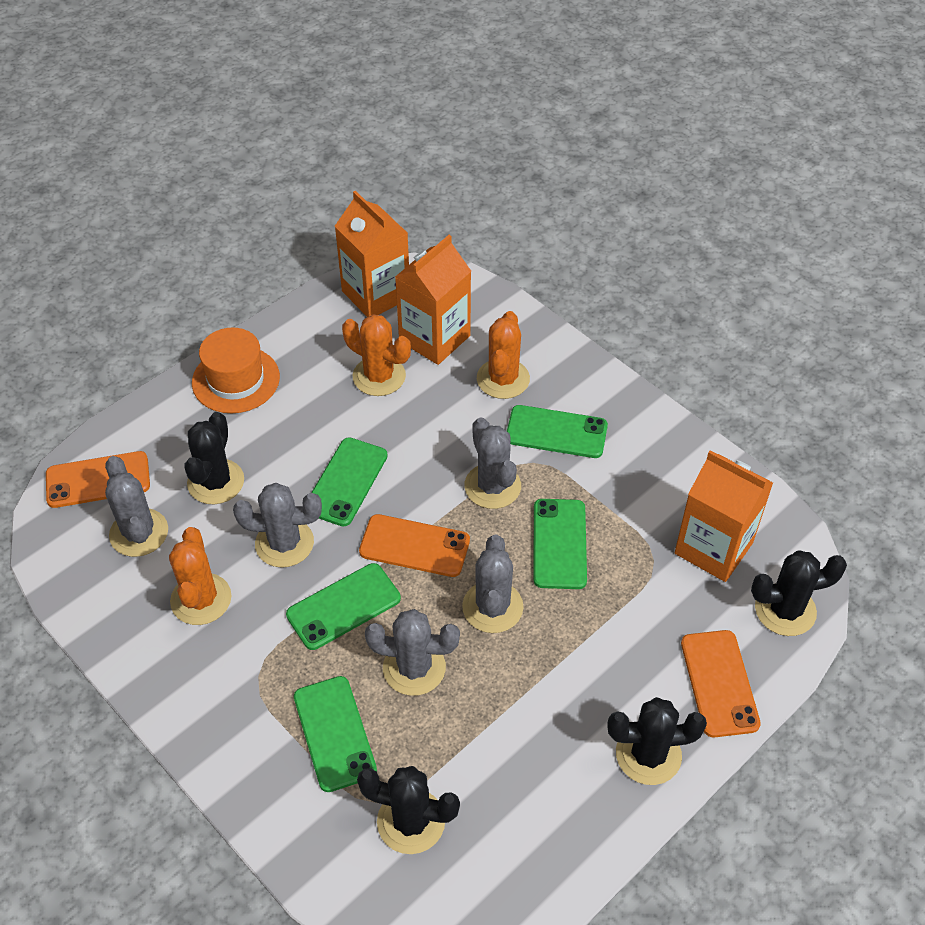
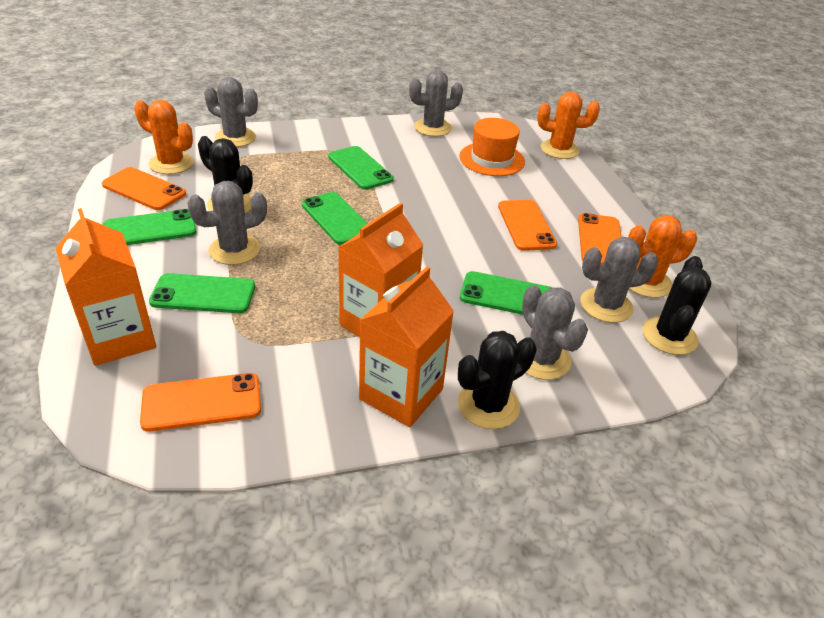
black cactus: [185,412,244,504] [357,766,460,854] [607,697,707,785] [751,551,847,636] = 4 -> [198,136,253,213] [458,331,537,429] [642,256,711,355] = 3
orange phone: [46,451,150,508] [359,514,470,577] [681,630,761,737] = 3 -> [102,167,186,210] [140,373,261,432] [498,200,557,251] [578,213,622,265] = 4

